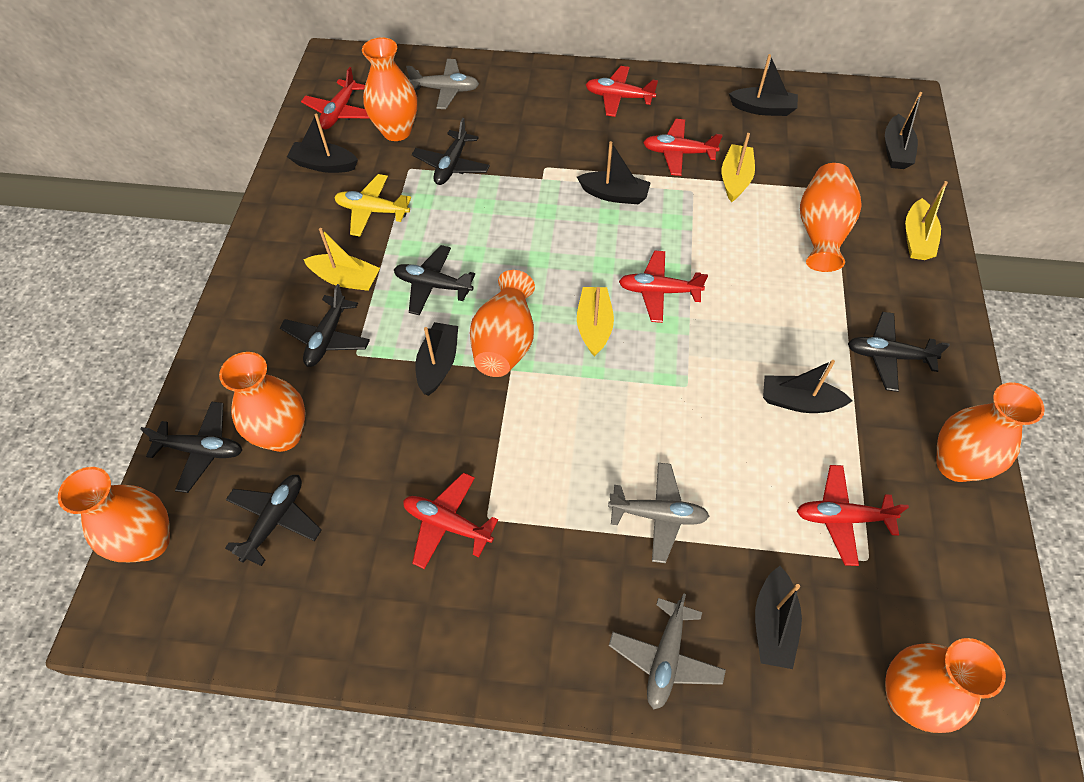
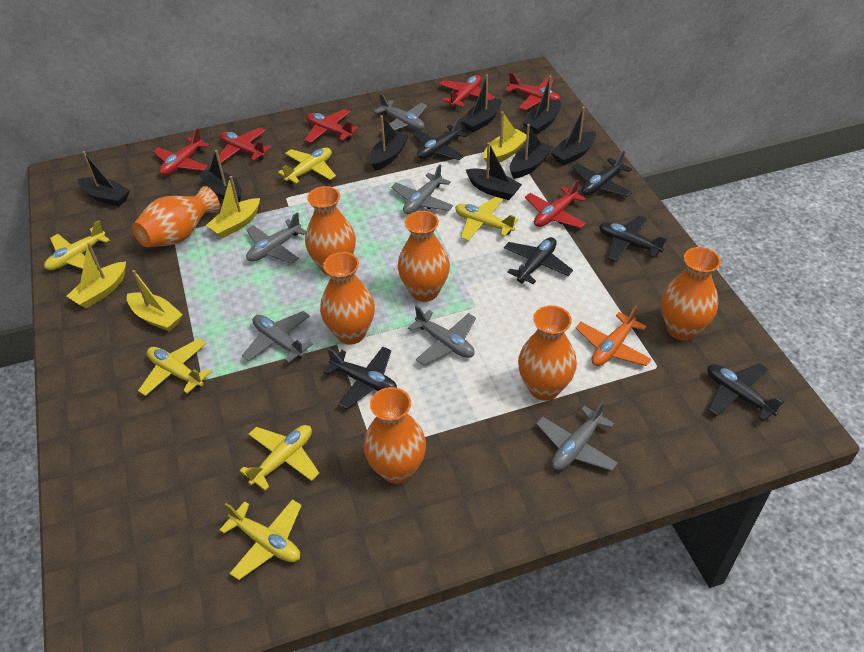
black boat: [287,114,358,173] [415,322,458,396] [577,141,651,205] [729,54,798,116] [755,566,802,669] [763,360,852,413] [885,92,922,169] = 7 -> [78,151,130,206] [198,150,242,202] [370,115,409,171] [461,74,502,132] [466,142,522,200] [510,124,553,179] [523,76,561,134] [551,107,596,165] = 8
grey plane: [406,59,479,109] [608,463,709,563] [609,593,726,709] = 3 -> [242,311,313,363] [246,212,306,263] [374,93,427,132] [391,164,453,214] [408,306,476,365] [536,401,618,471] = 6
orange plane: none = 0 -> [575,306,652,366] = 1
yellow plane: [334,174,411,236] = 1 -> [44,220,110,270] [138,339,211,396] [219,499,302,580] [240,425,320,491] [278,148,336,184] [455,197,518,241] = 6

